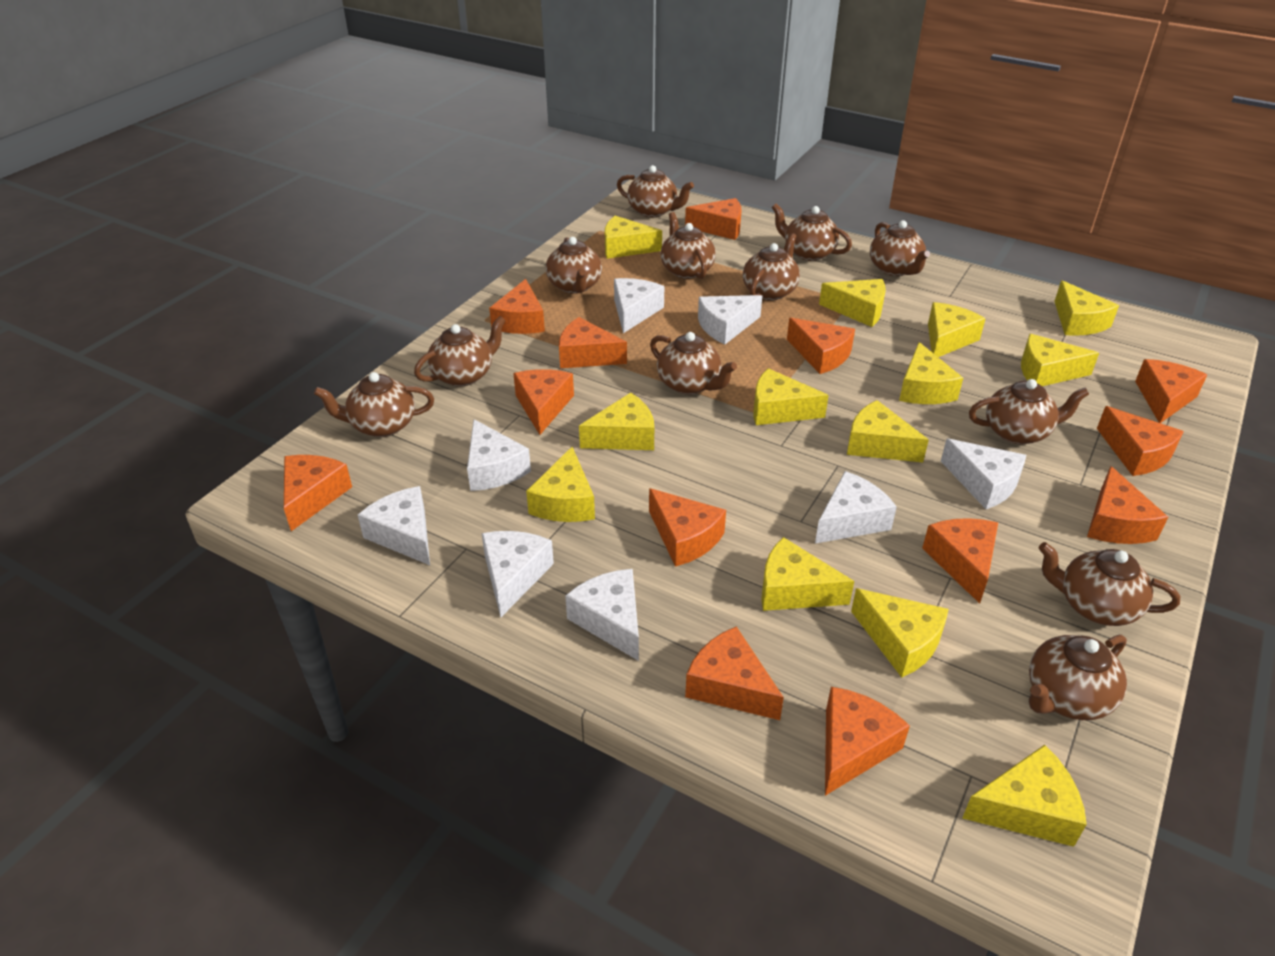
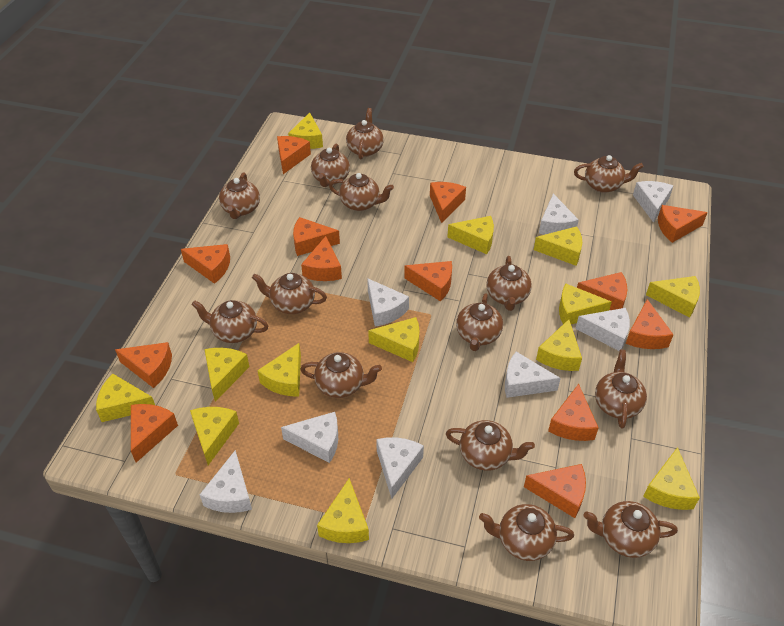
brown teapot: [314,372,434,437] [414,316,506,387] [546,237,602,294] [617,165,694,218] [650,332,737,395] [661,212,716,279] [743,233,800,301] [772,204,852,261] [870,220,930,276] [969,379,1089,444] [1029,635,1127,720] [1038,542,1180,626] = 12 -> [192,300,268,343] [219,172,260,219] [252,273,327,314] [300,352,382,398] [311,144,350,187] [329,173,394,211] [346,108,384,159] [446,420,535,471] [456,293,503,351] [479,504,574,561] [486,256,532,311] [574,155,644,193] [584,501,678,558] [595,350,647,429] = 14

